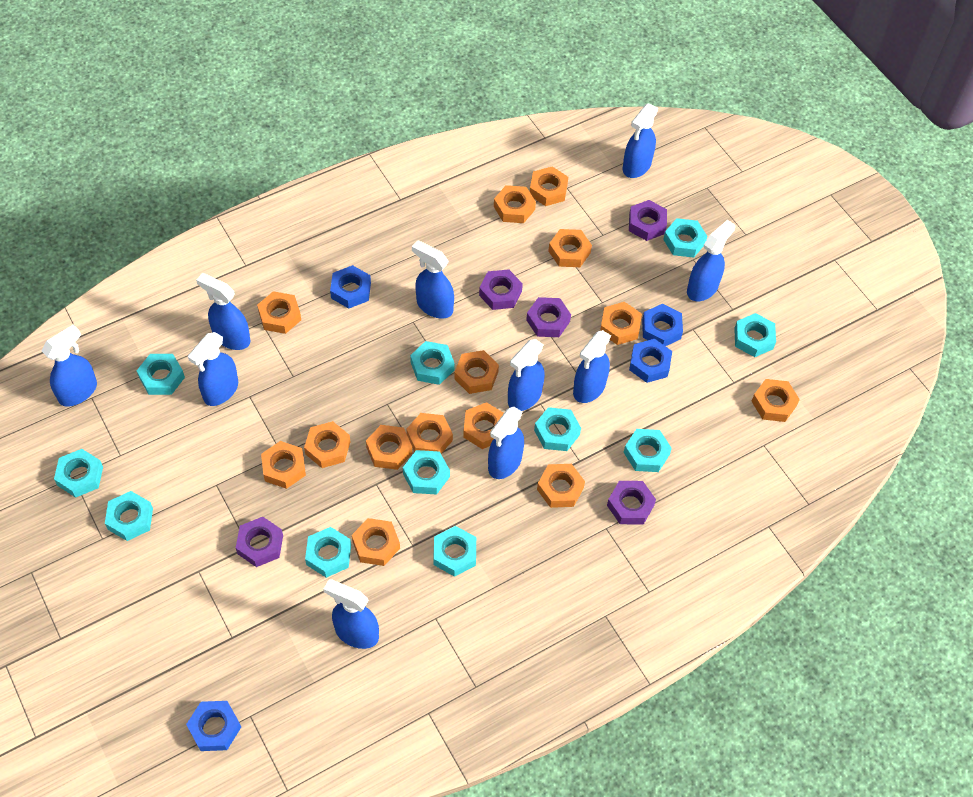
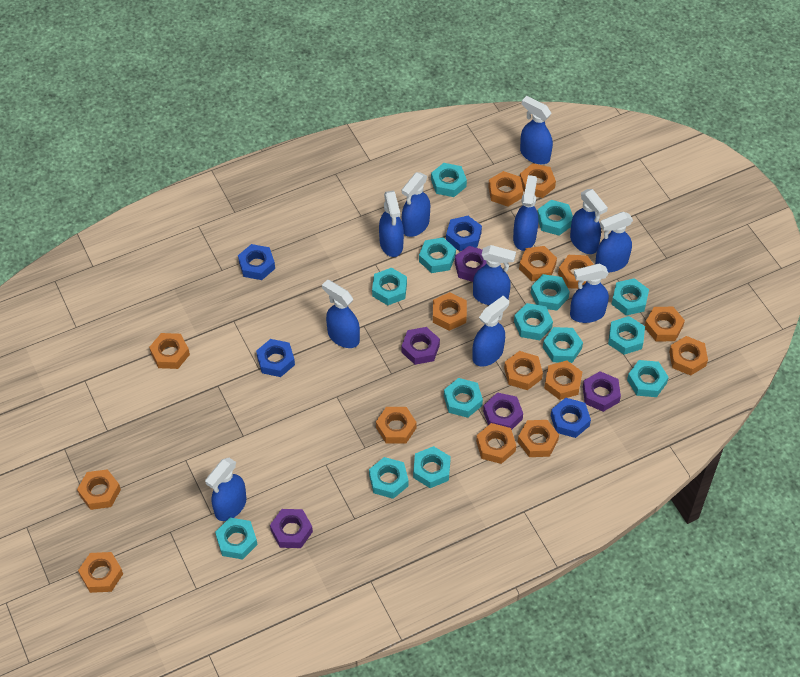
blue spray bottle: [42,325,97,407] [188,332,238,406] [196,273,251,350] [323,579,379,649] [412,240,454,319] [488,407,524,479] [508,339,545,411] [573,330,611,403] [623,103,658,178] [687,220,735,301] = 10 -> [205,458,247,521] [322,279,360,348] [379,191,404,257] [402,172,430,237] [473,245,516,305] [473,296,509,366] [513,175,538,251] [520,96,553,164] [570,189,608,254] [570,264,609,323] [595,212,633,272] = 11
orange nut: [257,291,301,334] [261,441,306,489] [304,421,350,468] [352,518,400,566] [366,425,412,470] [406,413,453,454] [454,350,499,394] [463,402,504,449] [494,185,536,223] [530,167,568,206] [537,464,585,508] [548,229,592,267] [600,302,642,345] [751,379,800,422] = 14 -> [77,469,121,510] [78,552,123,593] [149,333,190,369] [376,407,417,444] [433,292,467,331] [476,423,516,464] [488,171,523,207] [504,351,543,390] [518,420,559,457] [519,246,557,281] [520,163,556,198] [544,361,582,400] [558,255,594,289] [645,307,685,342] [669,336,708,376] = 15
turquoise nut: [54,449,103,498] [105,491,153,541] [137,354,185,395] [305,527,351,578] [403,450,450,495] [410,341,455,385] [433,526,476,577] [534,407,581,451] [623,429,672,472] [663,218,707,258] [734,313,776,357] = 11 -> [215,518,258,560] [369,457,409,499] [372,268,407,305] [413,446,451,488] [419,238,456,273] [431,163,467,197] [444,378,483,418] [514,303,553,340] [531,274,570,311] [537,200,573,235] [543,327,583,363] [608,316,645,355] [612,278,649,316] [627,360,669,397] = 14

